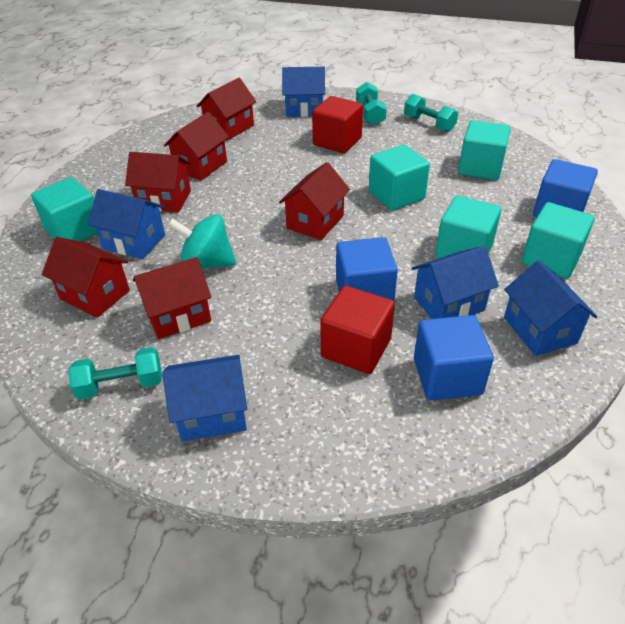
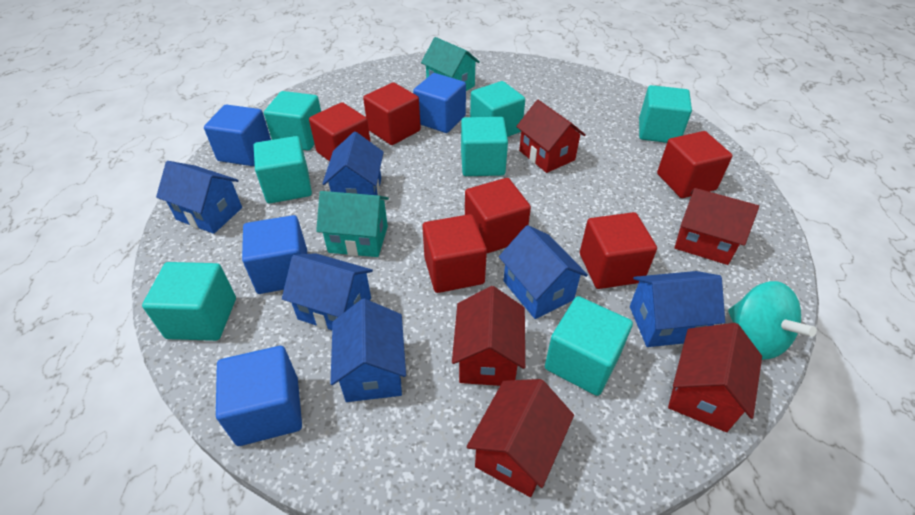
blue cube: [336,237,398,301] [414,315,494,401] [533,159,598,218] = 3 -> [204,104,271,166] [216,346,302,446] [242,215,308,294] [413,73,466,133] = 4
blue house: [88,189,165,259] [162,355,247,442] [282,67,325,117] [412,246,499,319] [504,260,597,356] = 5 -> [156,161,242,234] [282,253,373,330] [322,132,384,195] [330,298,406,402] [499,225,588,319] [630,271,725,347] = 6
red cube: [312,96,363,153] [320,285,395,374] = 2 -> [309,102,371,161] [363,82,421,145] [422,214,487,293] [465,178,531,253] [580,212,657,289] [657,131,732,198] = 6
red house: [42,237,130,318] [125,152,191,212] [133,257,212,339] [164,112,229,181] [197,78,256,140] [279,162,350,240] = 6 -> [452,286,525,386] [467,379,574,497] [516,100,586,173] [668,323,762,432] [675,188,759,265] = 5
turquoise cube: [31,177,97,241] [369,145,430,211] [435,195,501,258] [458,120,511,180] [522,202,595,278] = 5 -> [142,262,236,341] [254,136,312,203] [264,91,321,151] [461,117,508,176] [470,81,525,137] [545,296,633,396] [639,85,692,143] = 7
turquoise dumbbell: [68,347,162,400] [356,82,387,125] [404,94,458,132] = 3 -> none = 0
turquoise house: none = 0 -> [316,191,389,257] [421,37,480,91] = 2

